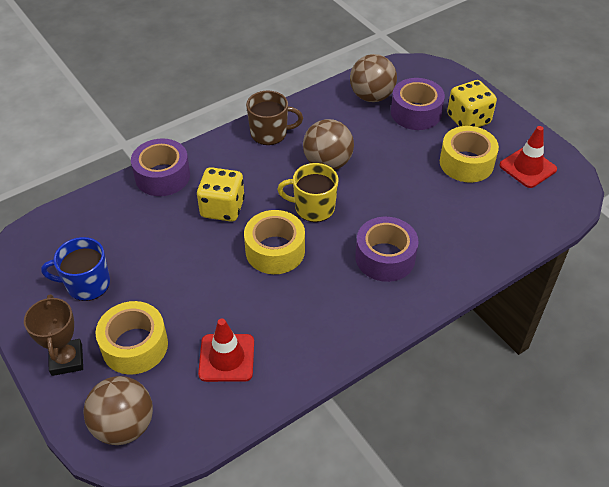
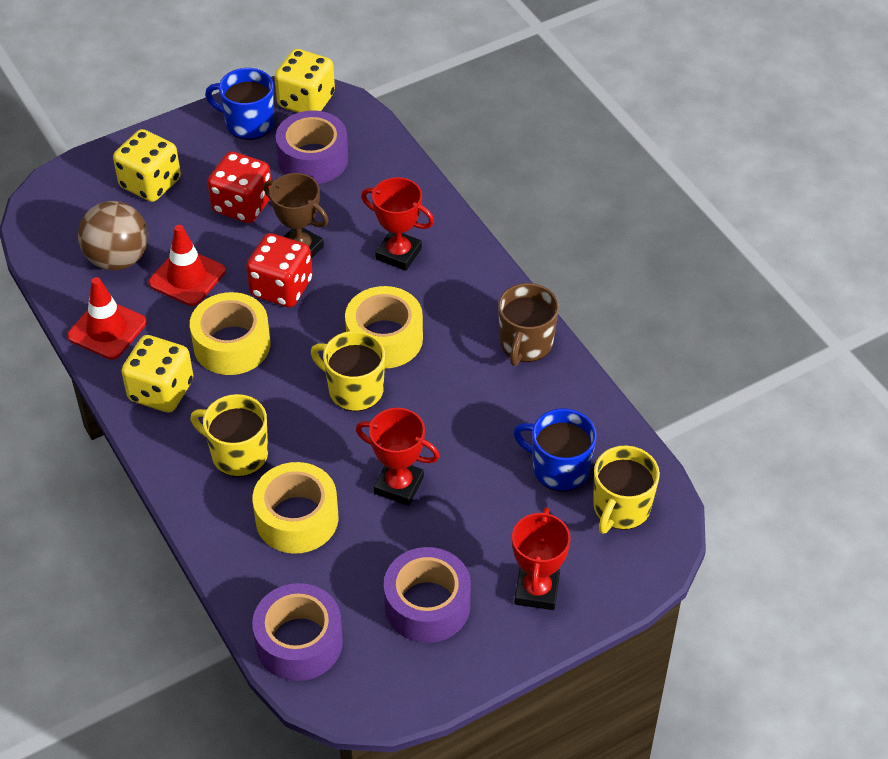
blue mug: [41,237,110,301] = 1 -> [205,68,274,140] [513,408,597,491] = 2
brown ball: [83,376,153,445] [303,119,354,170] [350,54,397,102] = 3 -> [78,201,148,271] = 1
red dice: none = 0 -> [208,151,271,223] [246,233,312,307] = 2
red trophy: none = 0 -> [356,408,440,506] [361,177,434,271] [512,507,570,610] = 3
yellow dice: [197,167,245,222] [447,80,497,127] = 2 -> [113,129,181,202] [121,335,193,413] [275,49,335,113] = 3
yellow mug: [277,163,338,222] = 1 -> [190,394,268,477] [311,331,385,411] [593,446,660,534] = 3

